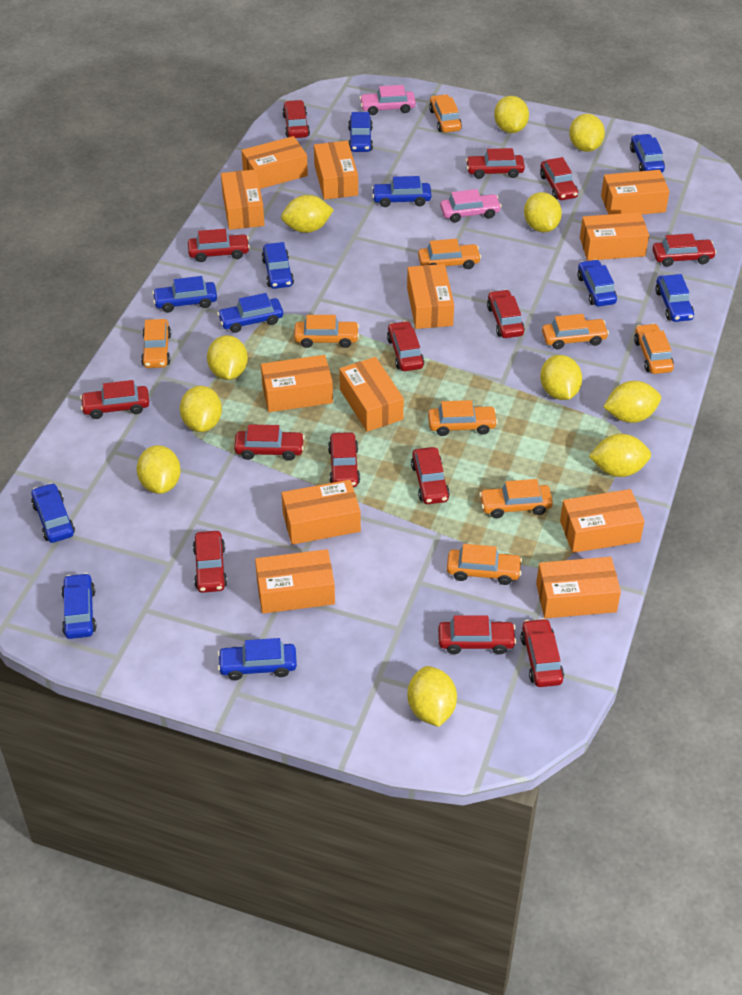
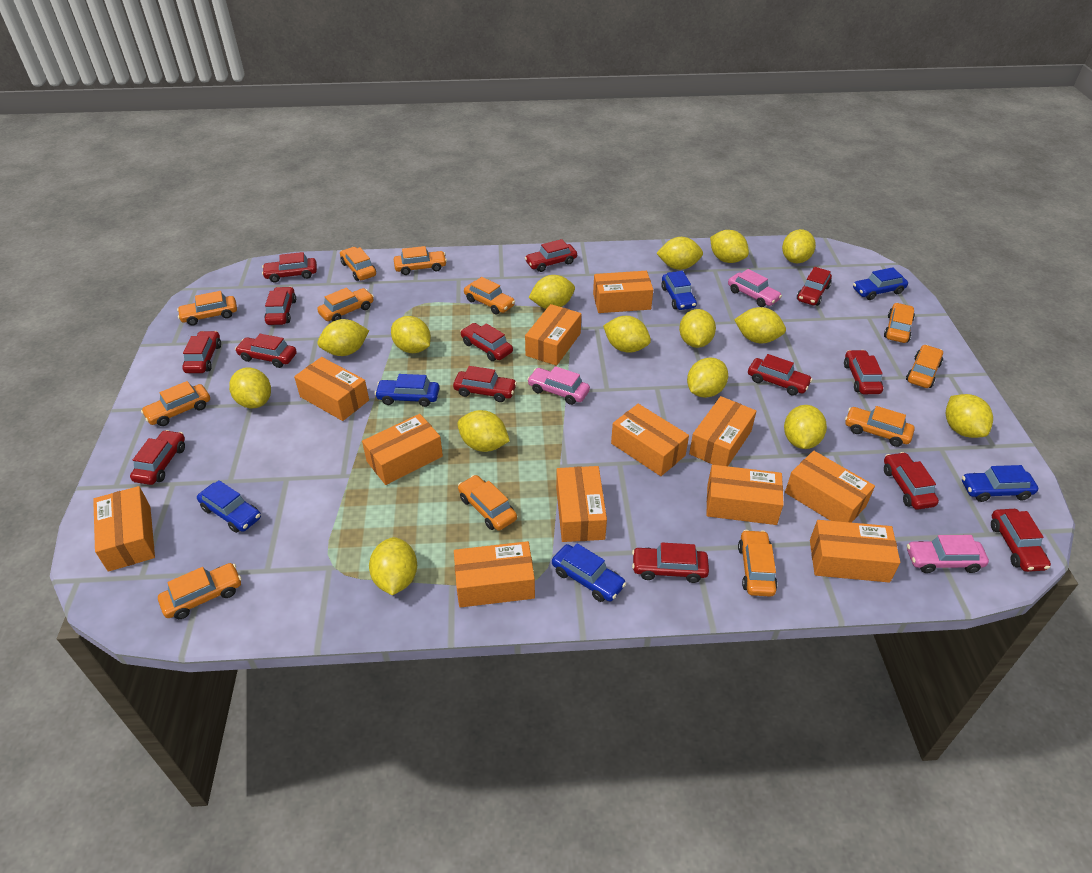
blue car: [31,483,75,543] [61,573,97,639] [152,276,217,313] [217,293,283,333] [218,638,297,680] [262,242,294,289] [348,112,373,152] [372,176,431,207] [577,259,617,306] [630,134,665,173] [655,274,694,322] = 11 -> [197,480,261,533] [375,374,439,407] [552,543,626,602] [661,271,697,310] [853,267,908,300] [962,465,1038,502] = 6
orange car: [141,319,171,368] [294,315,359,348] [418,239,481,269] [428,400,498,436] [429,94,462,133] [447,544,522,585] [479,479,553,518] [542,314,609,349] [634,323,674,374] = 9 -> [141,381,210,426] [158,563,242,619] [177,291,237,326] [317,287,374,322] [340,247,376,281] [394,246,447,275] [458,475,517,531] [464,277,515,314] [738,530,778,597] [845,406,915,447] [884,303,915,343] [906,345,943,388] = 12
pink car: [359,85,416,115] [440,189,502,223] = 2 -> [527,366,590,405] [728,269,782,307] [907,535,989,573] = 3
yellow lemon: [136,445,181,494] [180,386,222,432] [207,335,248,380] [281,195,334,233] [407,666,457,727] [494,96,529,133] [524,192,562,232] [540,355,582,400] [569,114,605,152] [589,434,651,477] [603,381,661,423] = 11 -> [229,367,271,409] [317,319,369,356] [369,537,417,595] [391,316,431,353] [457,410,510,452] [529,275,575,309] [603,316,651,353] [657,237,703,270] [679,309,716,348] [687,358,728,398] [710,230,749,263] [734,307,786,343] [782,229,816,263] [784,405,827,449] [946,394,993,438] = 15

